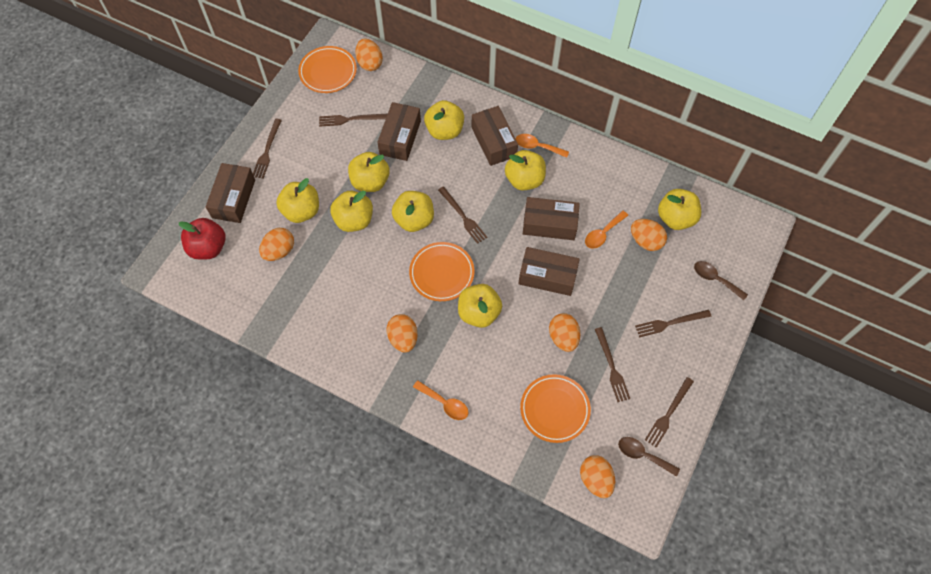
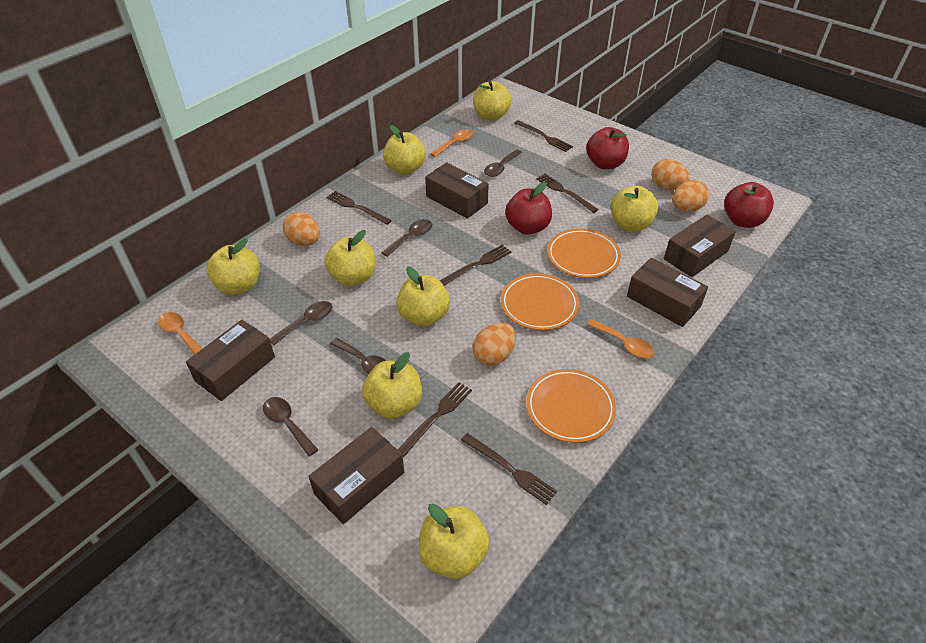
brown spoon: [618,437,680,477] [694,261,748,300] = 2 -> [263,397,318,457] [270,301,332,345] [330,338,386,374] [381,219,432,257] [484,149,522,177] = 5
orange egg: [259,228,294,261] [355,38,383,71] [386,314,418,353] [549,313,581,352] [580,455,615,498] [631,219,667,251] = 6 -> [283,212,320,246] [473,323,516,366] [651,159,690,190] [672,180,709,212] = 4
red apple: [179,218,226,260] = 1 -> [505,182,552,235] [586,127,629,169] [724,182,774,228] = 3

